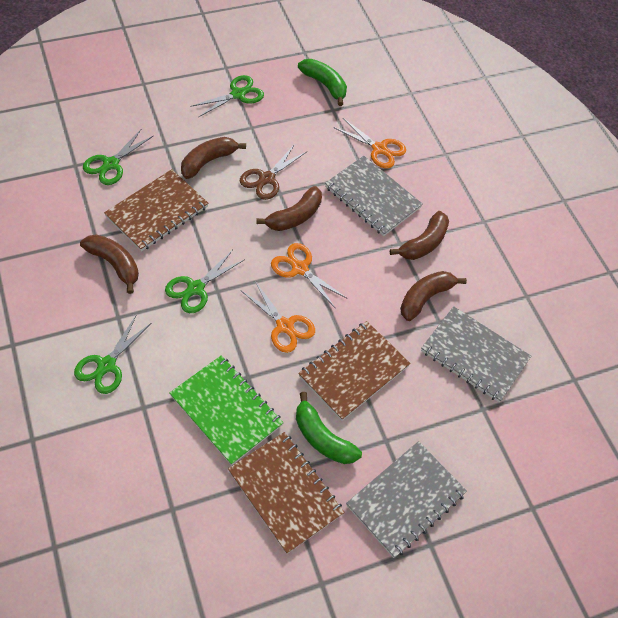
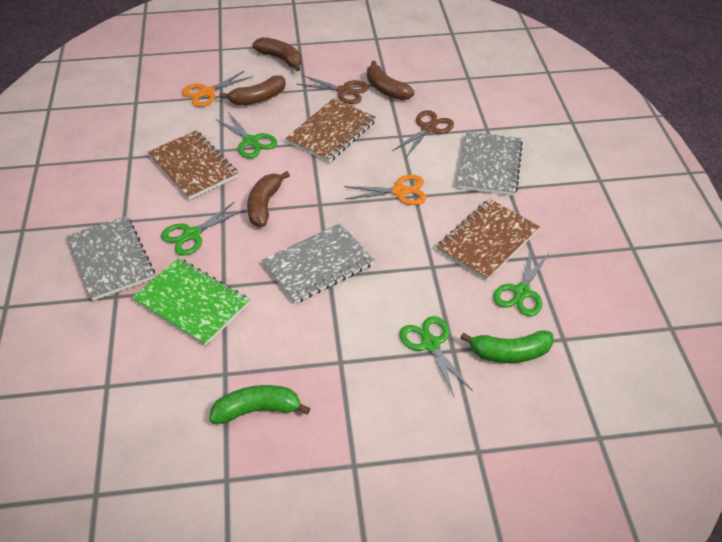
brown banana: [80,235,139,294] [181,137,246,179] [256,186,322,231] [390,211,449,260] [400,271,467,321] = 5 -> [219,75,286,105] [247,171,290,227] [252,37,302,71] [367,61,415,100] = 4
brown scissors: [240,144,306,200] = 1 -> [296,75,369,104] [393,110,454,157] = 2
orange scissors: [241,281,315,353] [271,243,348,309] [334,118,406,168] = 3 -> [182,70,253,107] [344,175,427,205] = 2

